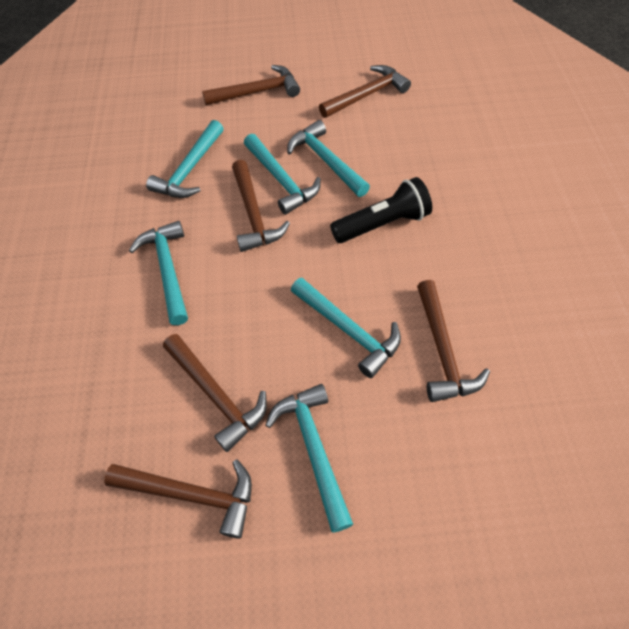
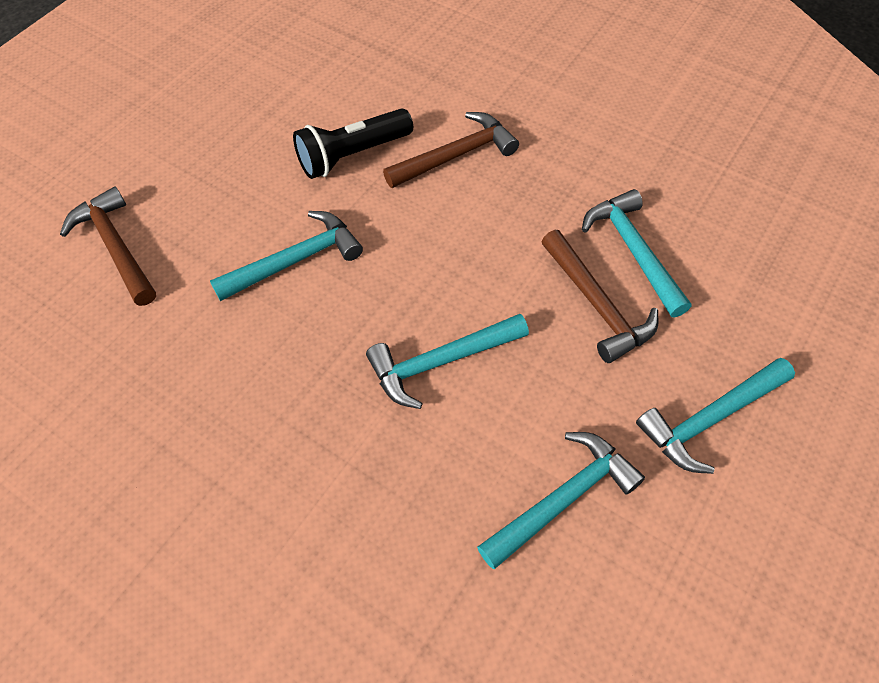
brown hammer: [104,459,252,539] [163,334,267,452] [202,65,300,105] [232,160,290,252] [319,65,411,118] [417,280,490,402] = 6 -> [60,186,156,306] [383,112,519,188] [542,230,659,363] = 3
turquoise hammer: [129,221,188,325] [146,120,224,198] [244,134,321,215] [265,384,353,533] [287,120,370,197] [291,278,401,378] = 6 -> [210,211,363,301] [366,314,529,409] [477,432,645,569] [582,189,691,317] [636,358,795,474] = 5

